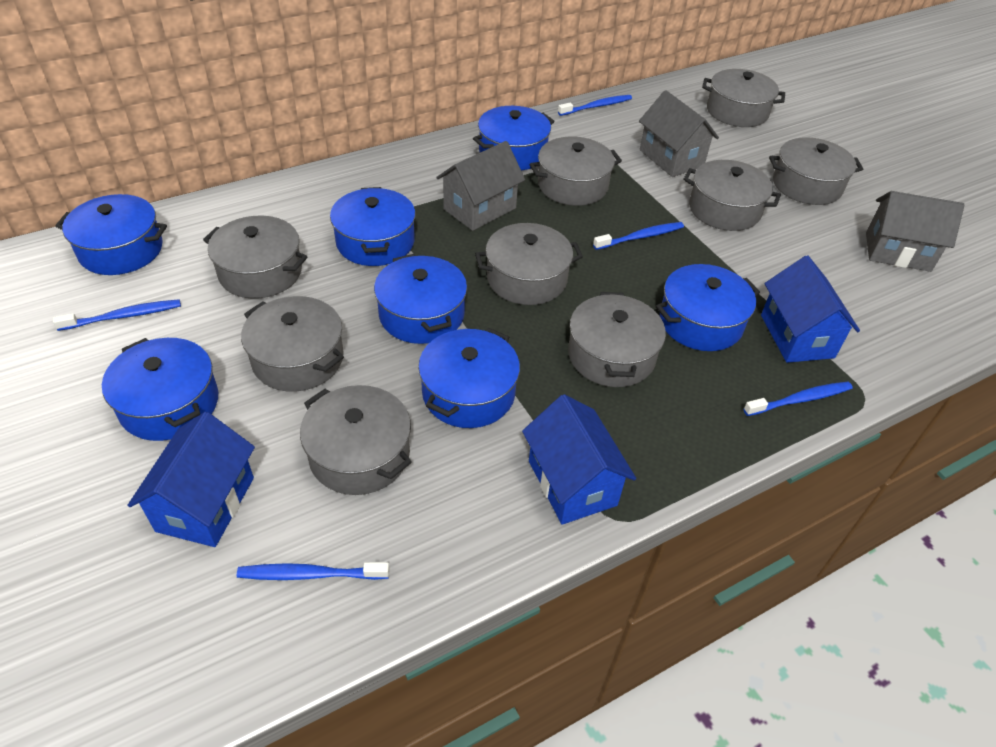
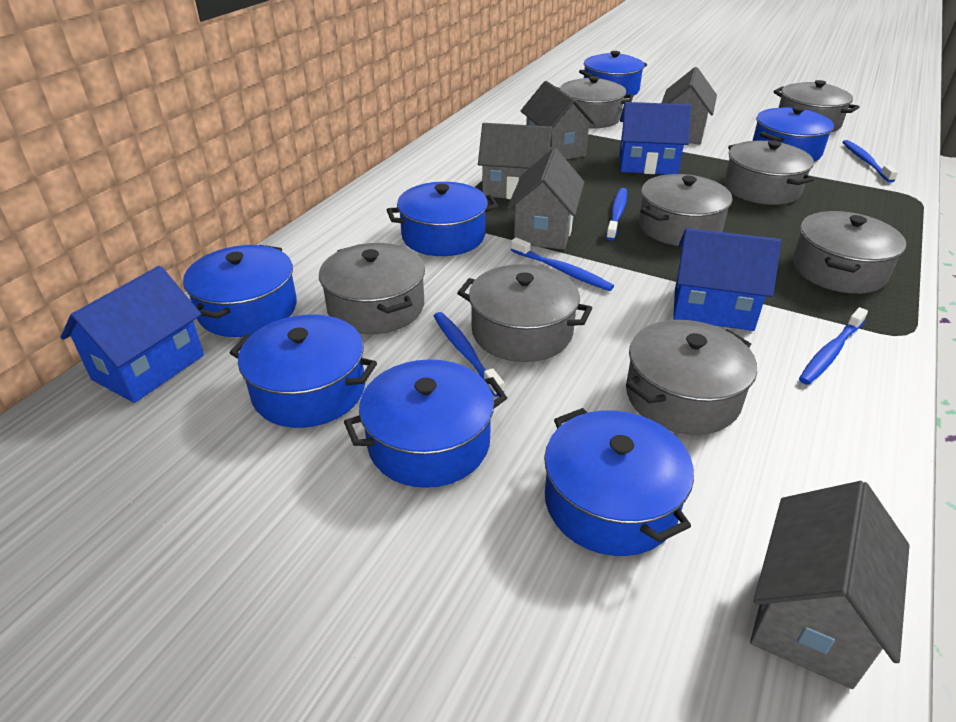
grey house: [436,141,525,231] [639,90,719,177] [866,191,965,272] = 3 -> [478,123,552,199] [507,148,584,250] [521,81,596,160] [662,67,717,145] [750,481,910,689] = 5
grey pot: [203,216,308,299] [241,296,344,392] [300,385,412,495] [475,223,583,305] [529,136,622,206] [568,292,666,387] [684,160,781,231] [702,69,785,127] [769,137,863,205] = 9 -> [319,243,425,334] [457,264,592,362] [557,76,634,128] [626,320,757,435] [639,174,732,246] [724,140,814,205] [773,80,860,133] [793,211,906,294] = 8

